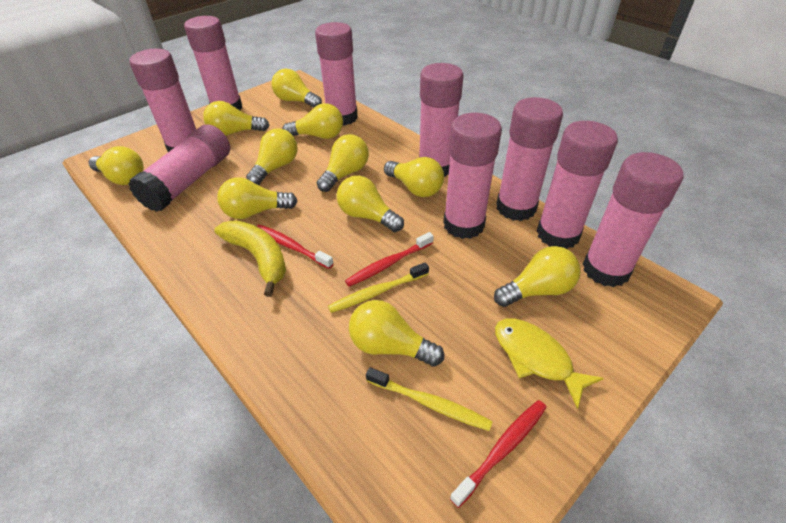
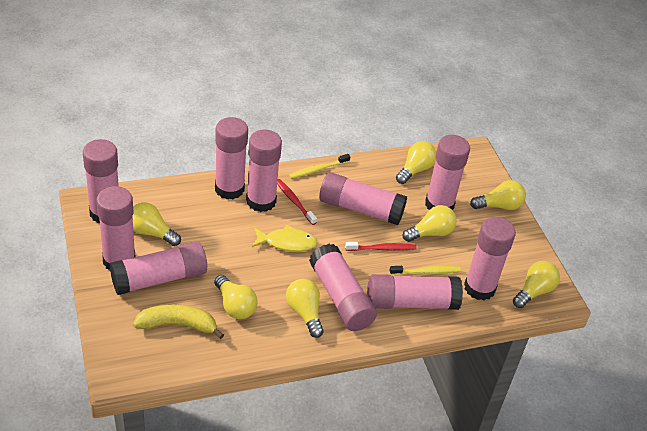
pink glue stick: [128,124,230,212] [130,49,196,152] [184,16,242,110] [315,22,358,126] [419,63,464,177] [443,113,502,239] [496,97,563,221] [537,121,618,249] [583,152,683,287] = 9 -> [83,139,119,223] [96,186,136,270] [109,241,207,295] [215,117,248,199] [246,129,282,212] [309,244,377,331] [319,172,407,225] [367,274,463,310] [425,135,470,210] [464,217,516,300] = 10
red toothbrush: [257,225,334,269] [345,232,434,287] [450,400,547,508] = 3 -> [277,179,317,225] [345,242,417,251] = 2
yellow light bulb: [89,146,144,185] [203,101,269,136] [217,177,297,219] [246,128,298,185] [272,69,322,108] [282,103,343,139] [317,134,369,192] [337,176,404,232] [349,300,444,367] [384,157,444,197] [494,246,581,307] = 11 -> [133,202,181,246] [214,275,258,319] [286,279,324,338] [396,141,436,184] [403,205,457,242] [470,180,526,210] [513,261,560,308] = 7

